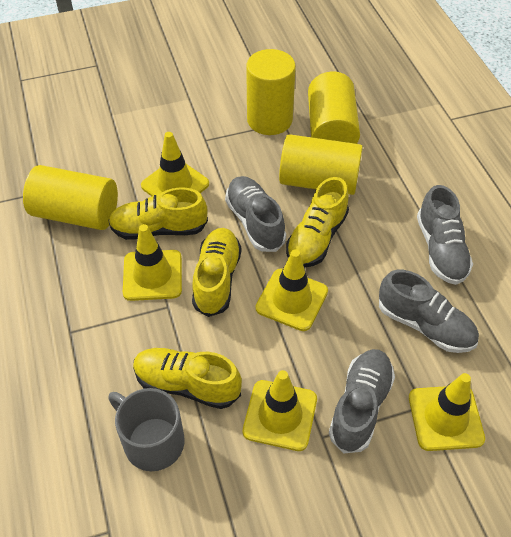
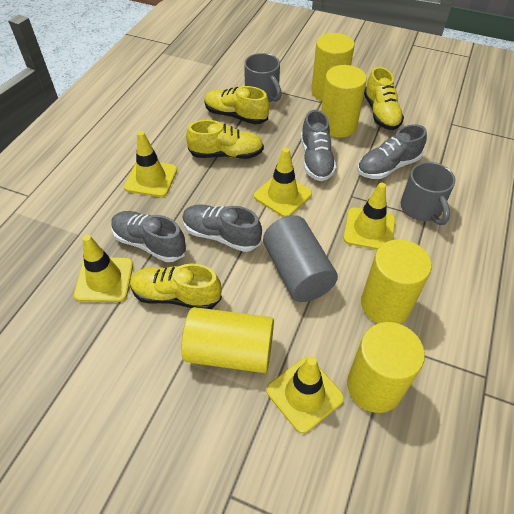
grey cylinder: none = 0 -> [263,215,338,302] = 1
grey mug: [108,388,185,471] = 1 -> [244,53,282,102] [401,162,455,225] = 2
yellow cylinder: [23,165,118,230] [246,49,296,135] [279,134,363,195] [308,72,360,144] = 4 -> [181,307,274,373] [311,33,355,101] [321,65,367,138] [347,322,425,413] [361,239,432,324] = 5

